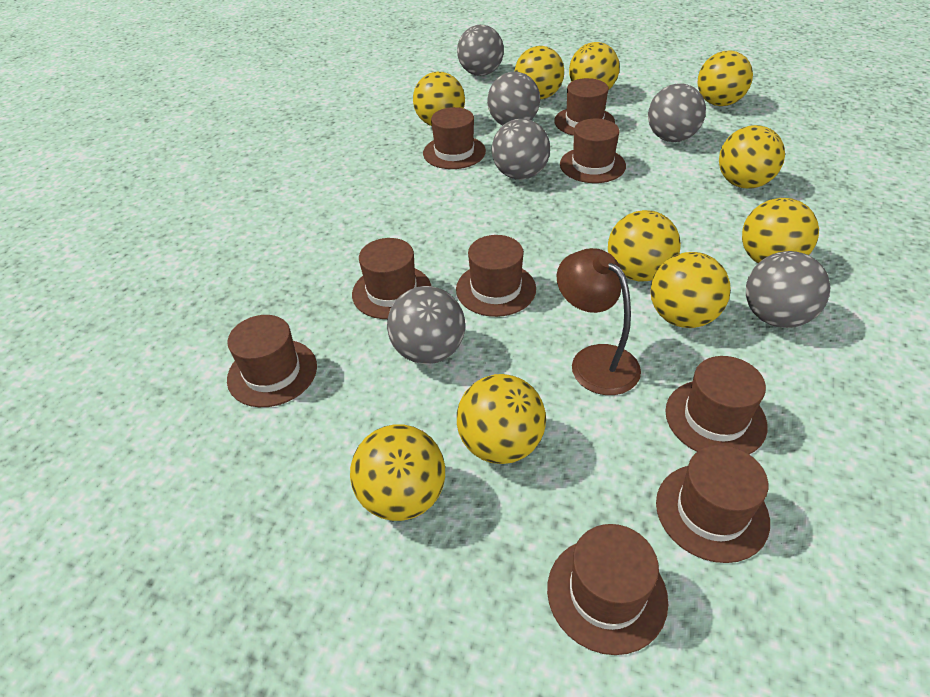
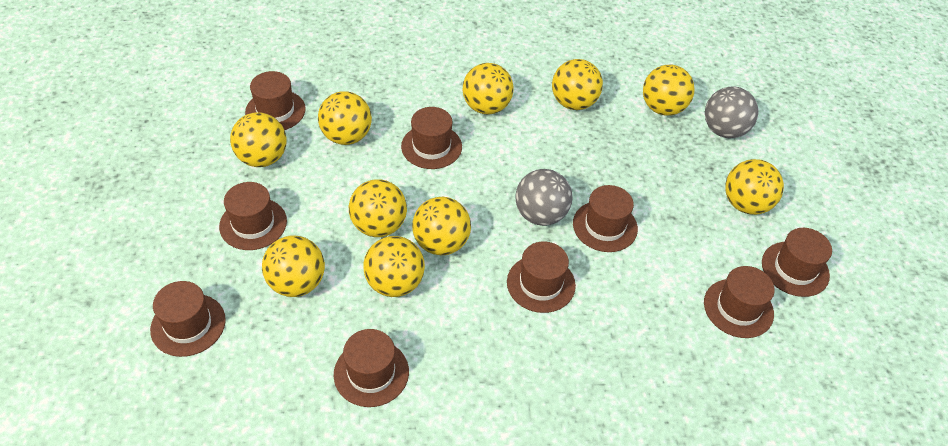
brown lamp: [557,248,641,395] = 1 -> none = 0
grey ball: [387,286,465,364] [457,25,504,76] [487,72,540,125] [492,119,550,180] [648,84,706,142] [746,251,830,328] = 6 -> [515,169,572,226] [705,86,758,138] = 2

